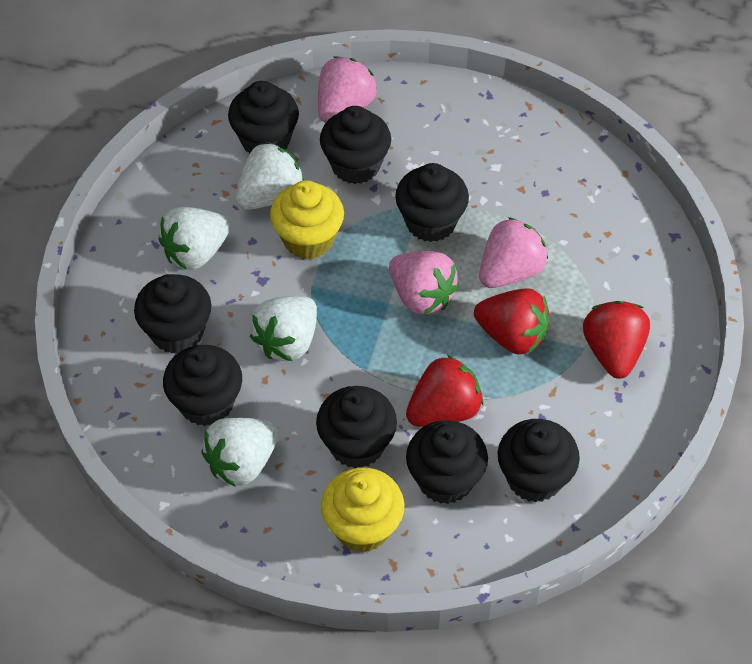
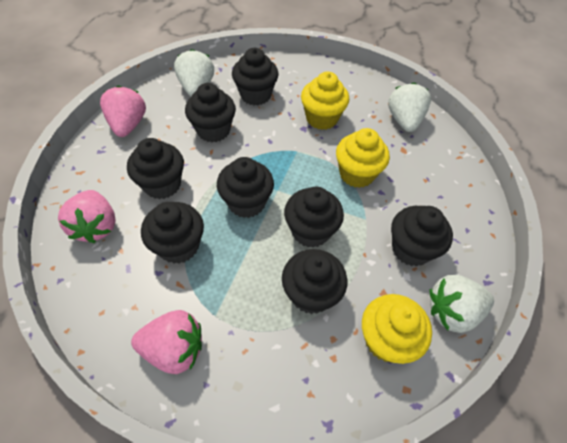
red strawberry: [406,355,483,427] [474,288,550,355] [583,301,650,379] = 3 -> none = 0
white strawberry: [158,207,231,270] [202,418,279,487] [236,142,304,210] [250,296,317,361] = 4 -> [174,49,214,97] [388,83,431,132] [430,275,494,333] = 3
yellow cupcake: [270,180,344,259] [321,467,404,552] = 2 -> [301,71,349,130] [336,128,390,188] [362,294,432,364] = 3

